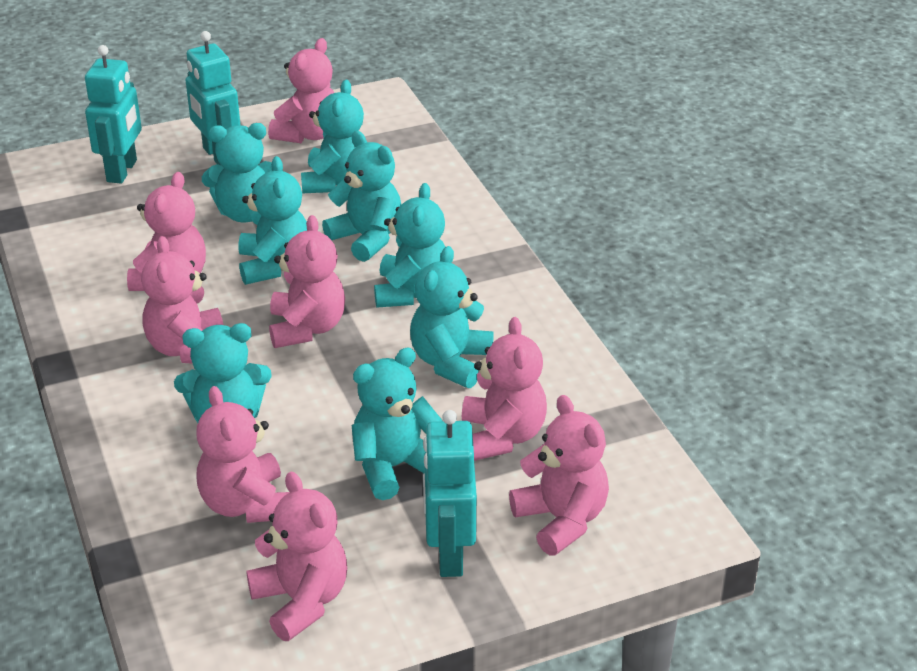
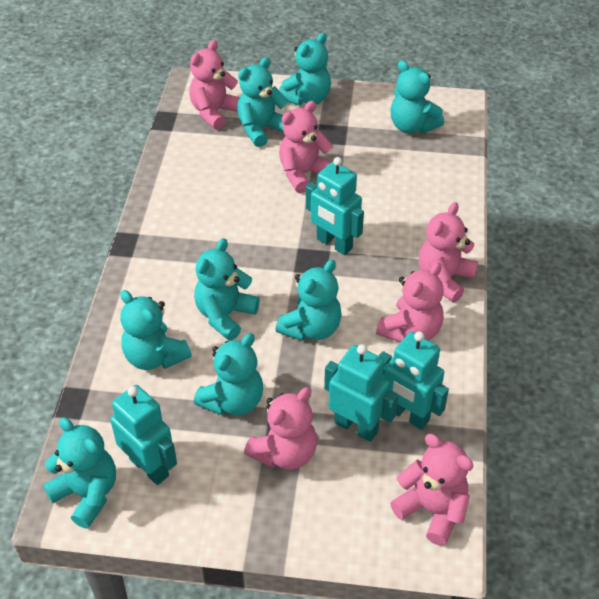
pink teddy bear: [127,172,206,291] [141,236,223,364] [196,386,290,523] [246,472,347,641] [268,38,334,143] [269,215,345,348] [462,317,547,461] [509,395,609,556] = 8 -> [189,40,240,130] [244,387,317,470] [279,101,333,194] [376,262,444,343] [390,434,473,546] [419,202,478,302] = 6
turquoise robot: [85,45,142,183] [186,31,240,166] [423,410,477,577] = 3 -> [110,385,177,485] [306,157,364,255] [324,344,398,442] [379,331,449,430] = 4

